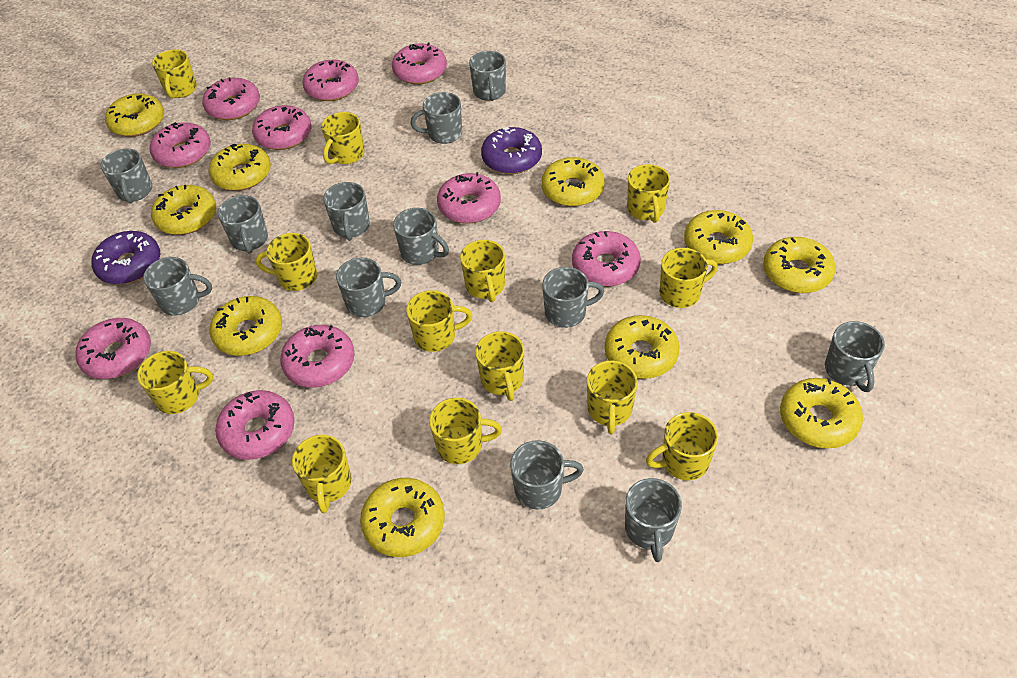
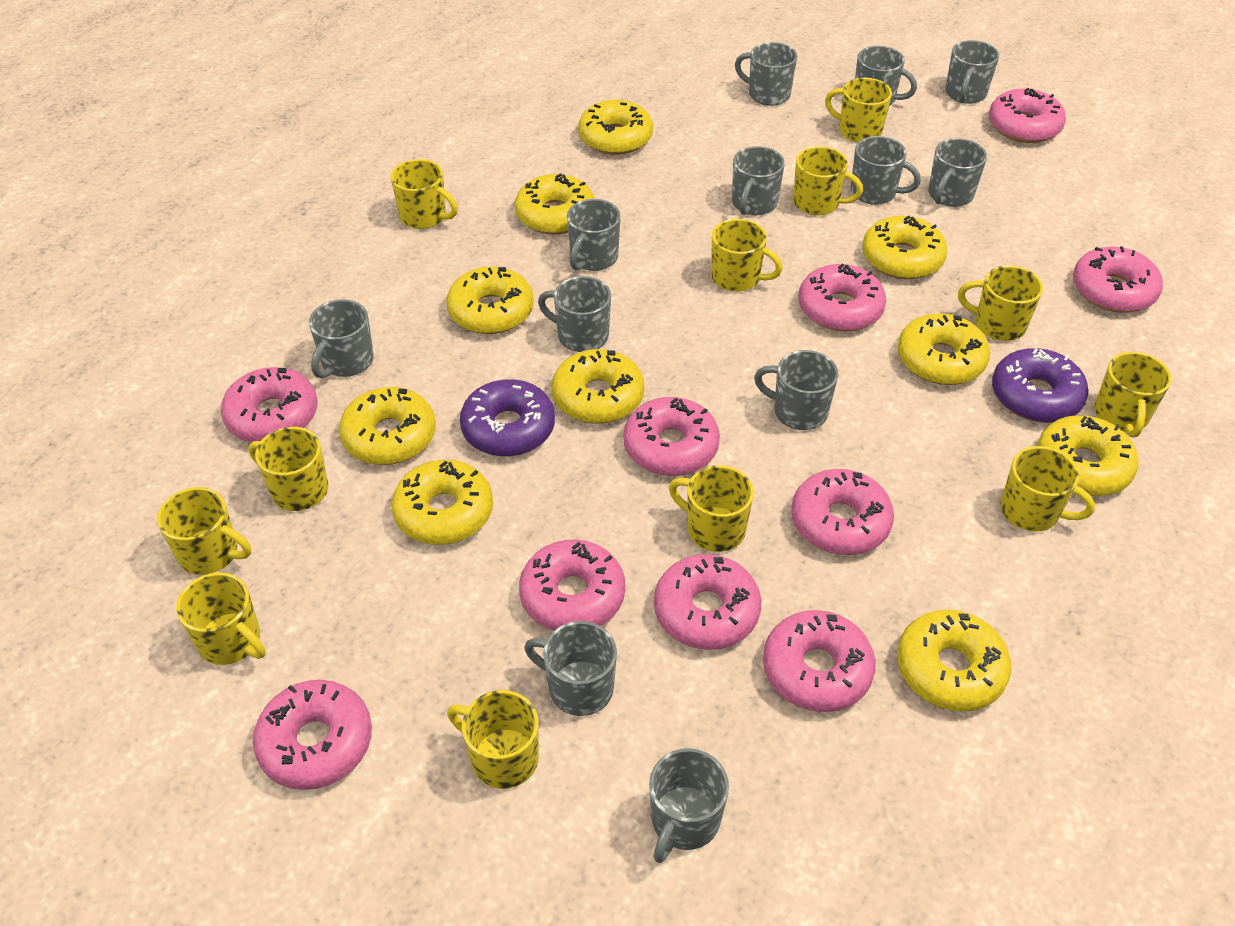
yellow mug: [137,351,213,414] [152,49,197,99] [255,233,317,291] [292,435,352,513] [321,112,365,164] [406,290,472,352] [429,398,502,464] [460,240,505,302] [475,331,524,401] [587,361,638,434] [627,164,670,223] [646,412,718,480] [660,248,718,308] = 13 -> [157,487,251,575] [176,572,266,665] [249,427,328,511] [391,159,458,229] [447,690,539,789] [669,465,754,552] [711,219,783,292] [793,146,863,216] [825,78,892,143] [958,265,1043,341] [1001,446,1095,532] [1094,352,1171,437] = 12

